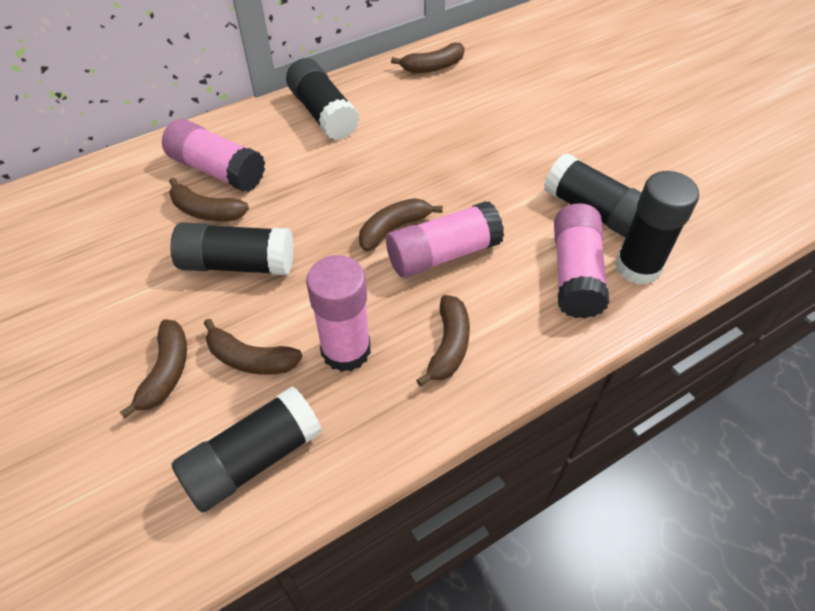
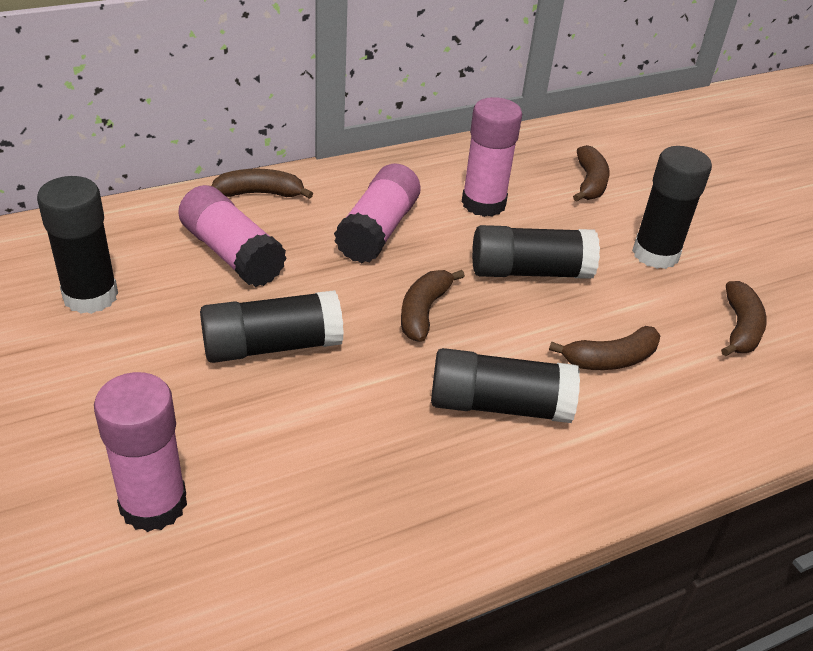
brown banana: [120,319,187,418] [169,177,249,221] [204,319,303,375] [359,198,443,251] [391,43,465,73] [416,295,470,387] = 6 -> [211,169,313,199] [401,270,465,342] [549,326,661,370] [573,145,610,202] [721,281,767,356] = 5

